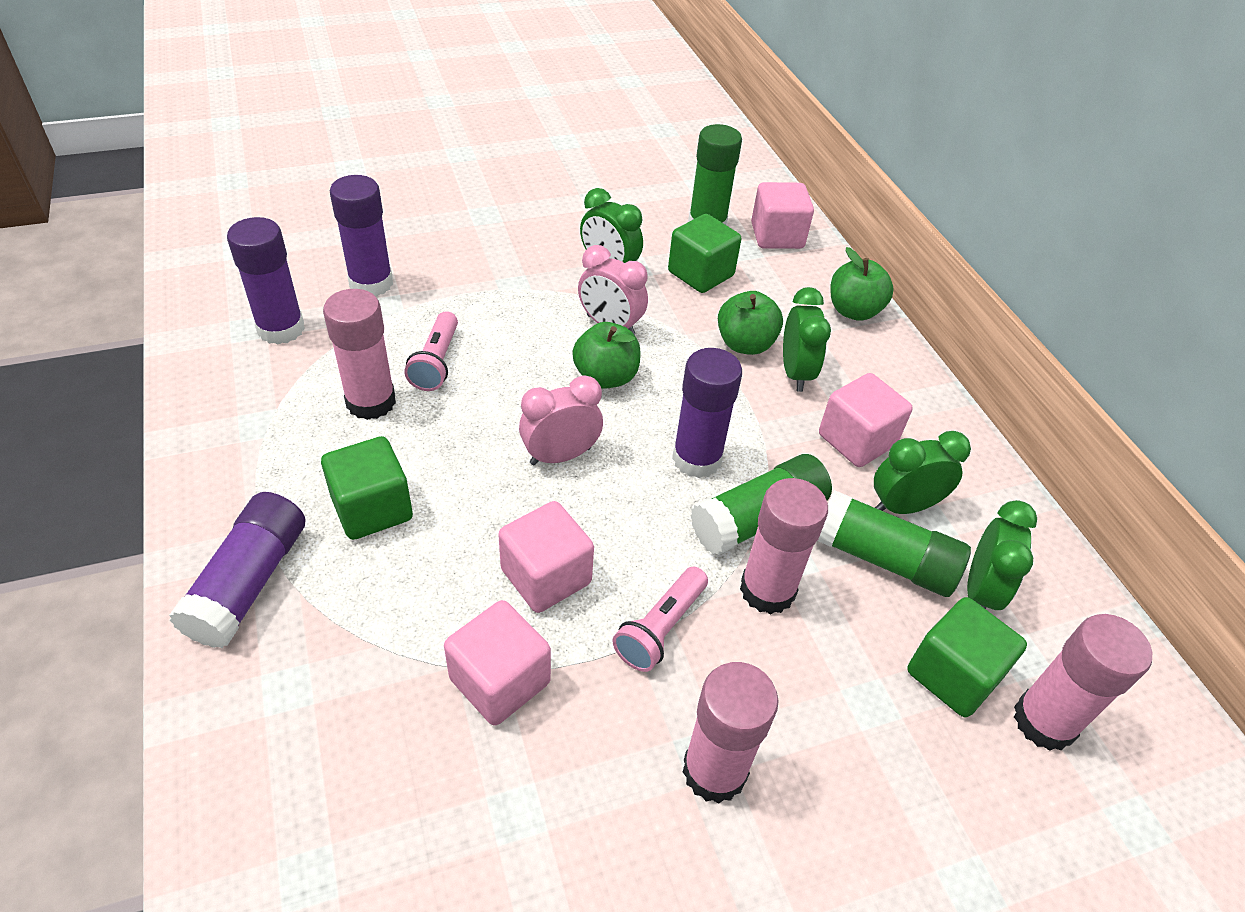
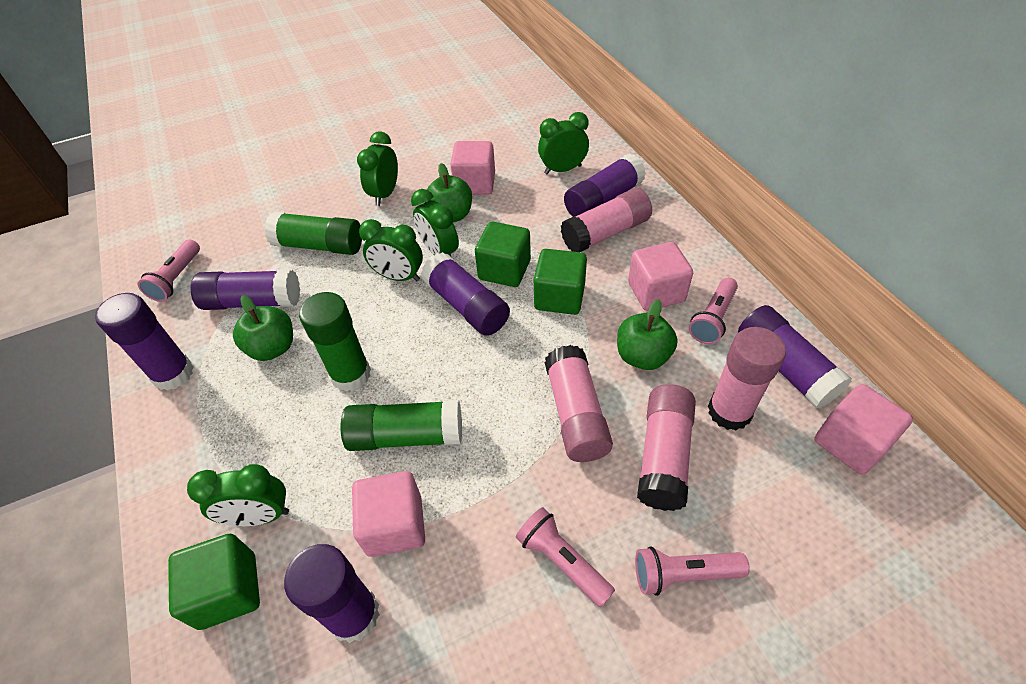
green clock: [580,188,643,263] [783,287,831,392] [874,431,971,514] [967,500,1037,610] = 4 -> [187,464,289,526] [357,131,398,206] [359,219,423,281] [411,189,459,257] [538,112,589,174] = 5
pink clock: [519,375,603,465] [578,245,648,335] = 2 -> none = 0
pink flashlight: [404,311,458,391] [613,567,708,672] = 2 -> [138,239,200,302] [516,507,615,607] [635,546,750,596] [689,278,738,344] = 4
purple glue stick: [169,492,306,648] [227,217,305,345] [330,175,393,297] [672,348,742,478] = 4 -> [95,293,194,391] [191,269,300,310] [284,544,380,643] [421,252,510,336] [564,154,646,217] [738,305,852,409] = 6

